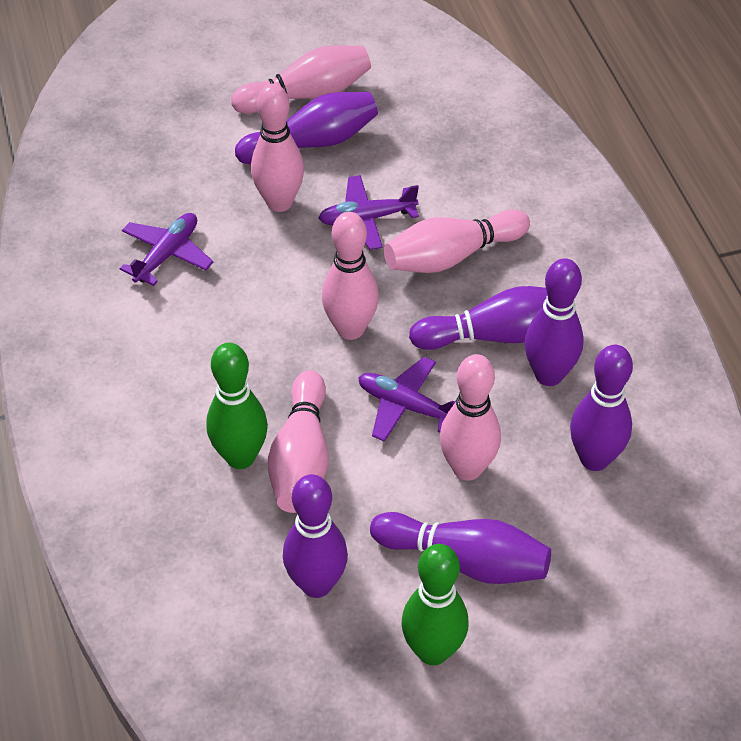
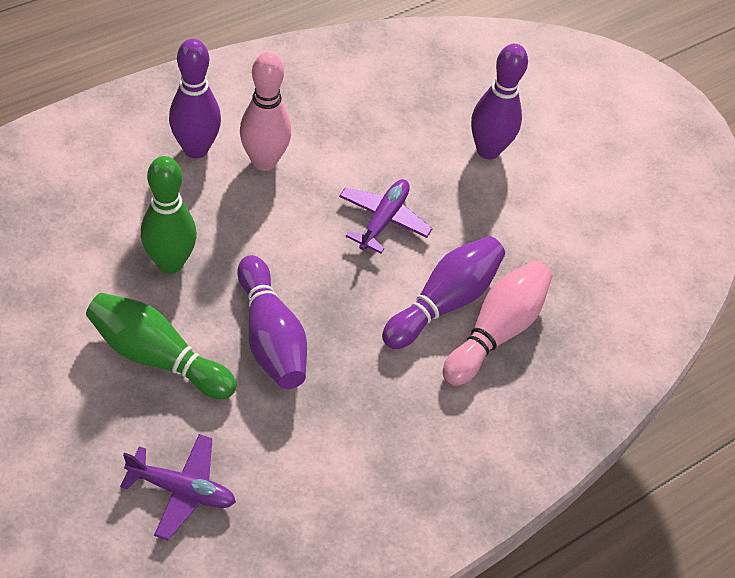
pink bowling pin: [231,45,371,114] [251,84,304,212] [268,370,328,513] [322,212,379,340] [384,209,530,273] [440,354,501,481] = 6 -> [240,52,291,171] [443,260,552,386] = 2
purple bowling pin: [235,92,378,164] [283,474,348,598] [370,512,551,584] [409,286,547,350] [524,258,584,386] [570,345,633,471] = 6 -> [169,39,221,159] [237,255,307,389] [382,236,505,349] [471,44,528,159] = 4
purple plane: [120,213,214,286] [319,175,419,250] [358,357,456,442] = 3 -> [120,434,236,540] [339,179,432,253] = 2

